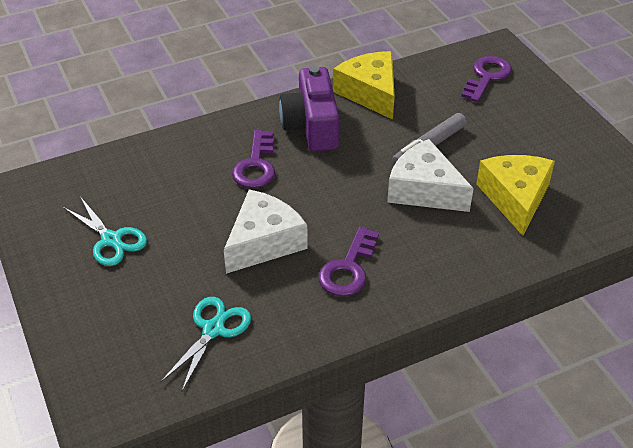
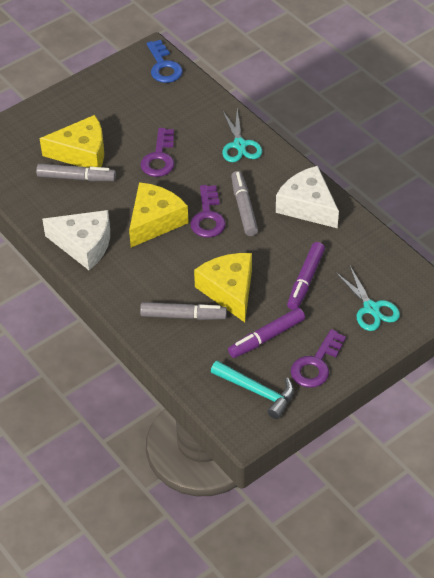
blue key: none = 0 -> [147,40,183,83] = 1
grey marker: [392,113,467,165] = 1 -> [36,164,116,181] [140,302,227,320] [231,171,258,236] = 3
purple camera: [279,66,339,152] = 1 -> none = 0
purple marker: none = 0 -> [228,307,305,358] [287,242,325,310] = 2
turquoise hammer: none = 0 -> [211,361,294,419] = 1
yellow cheese: [333,51,395,120] [476,155,555,236] = 2 -> [40,115,104,168] [129,182,189,247] [194,253,252,322] = 3

